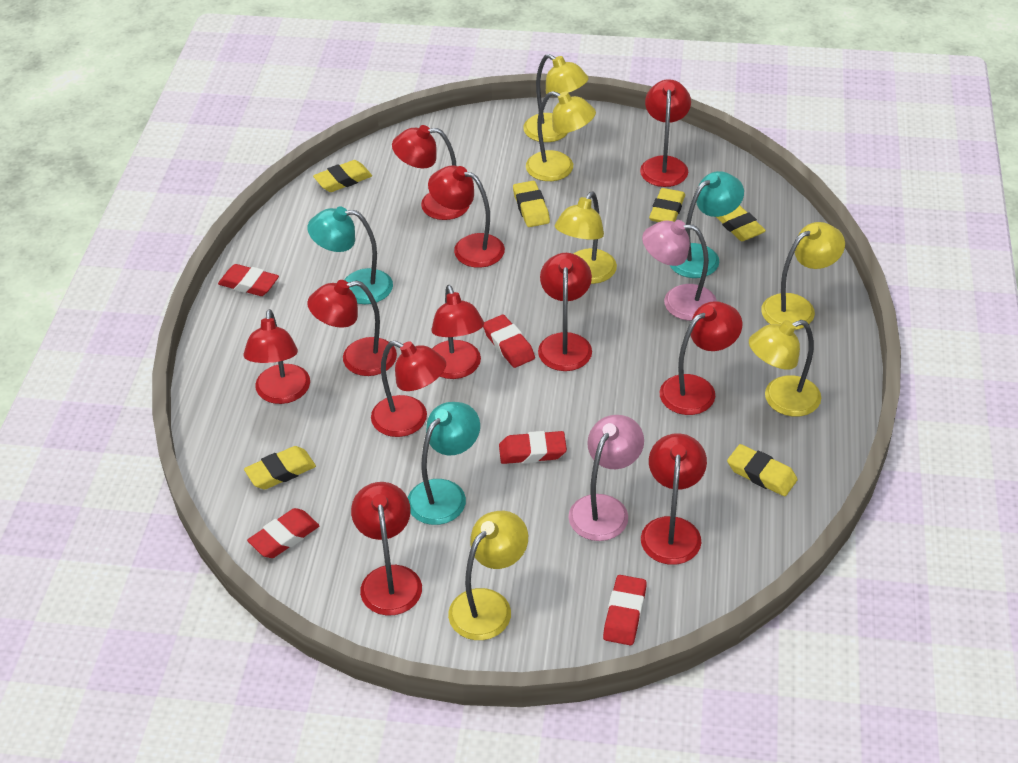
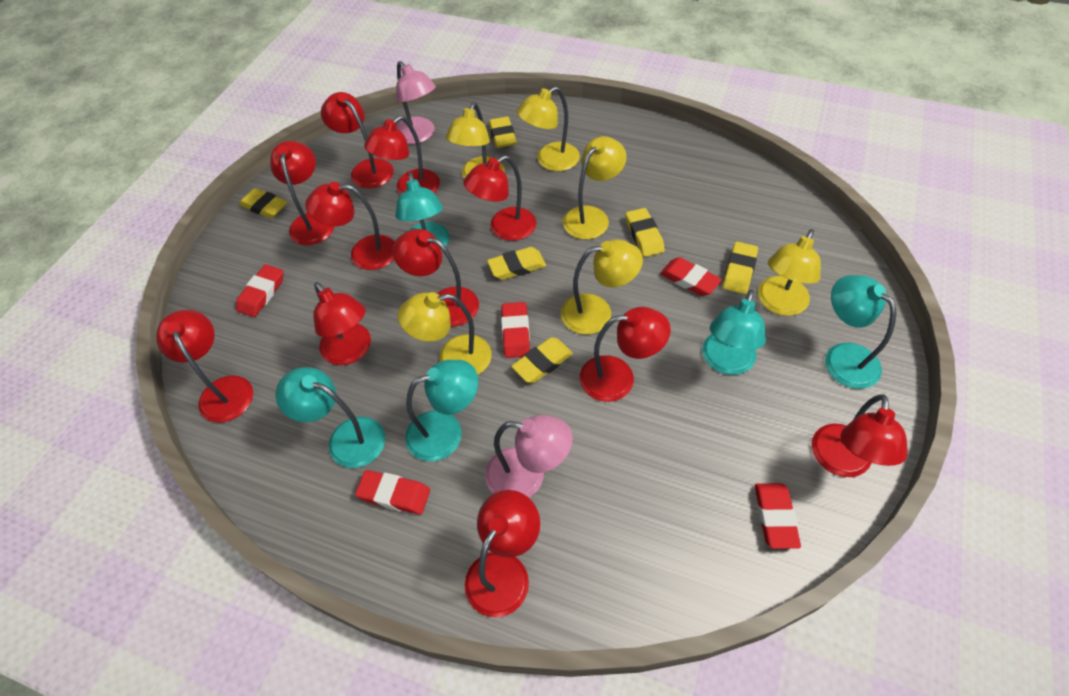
turquoise lamp: [307,207,393,304] [408,402,480,525] [670,171,744,278] = 3 -> [276,367,385,468] [395,172,449,251] [405,360,478,461] [702,290,766,375] [825,275,896,389] = 5

